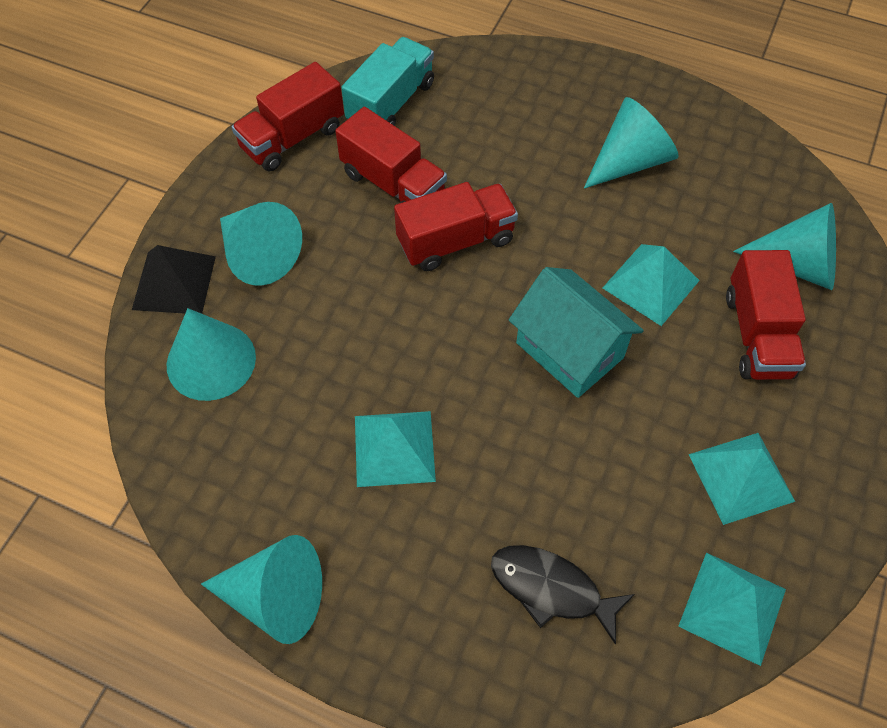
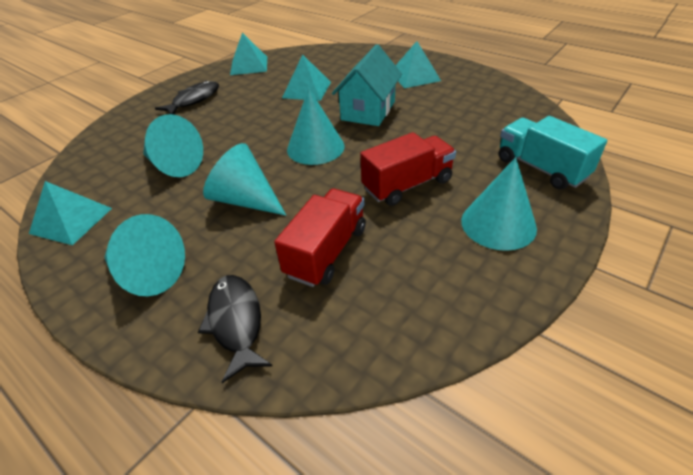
black fish: [491,545,635,644] = 1 -> [155,81,219,115] [198,275,272,383] = 2
black pyramid: [132,245,216,314] = 1 -> none = 0
red truck: [232,62,344,171] [335,107,447,203] [394,182,518,271] [726,250,806,380] = 4 -> [274,188,366,287] [360,132,456,206] = 2

